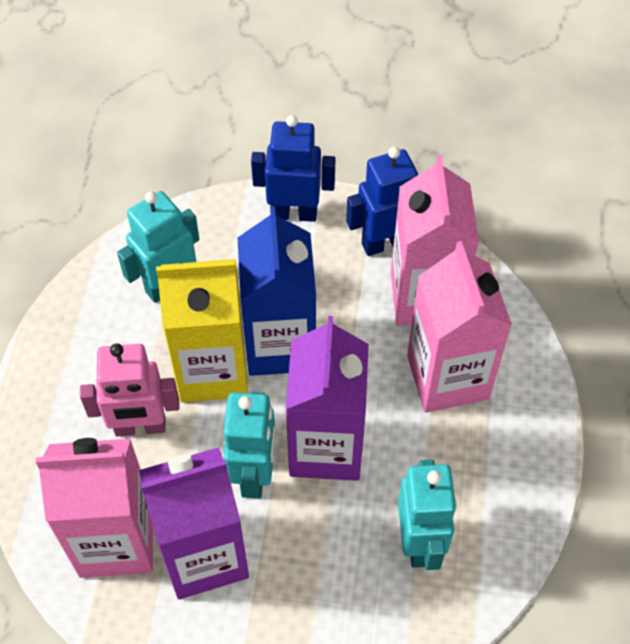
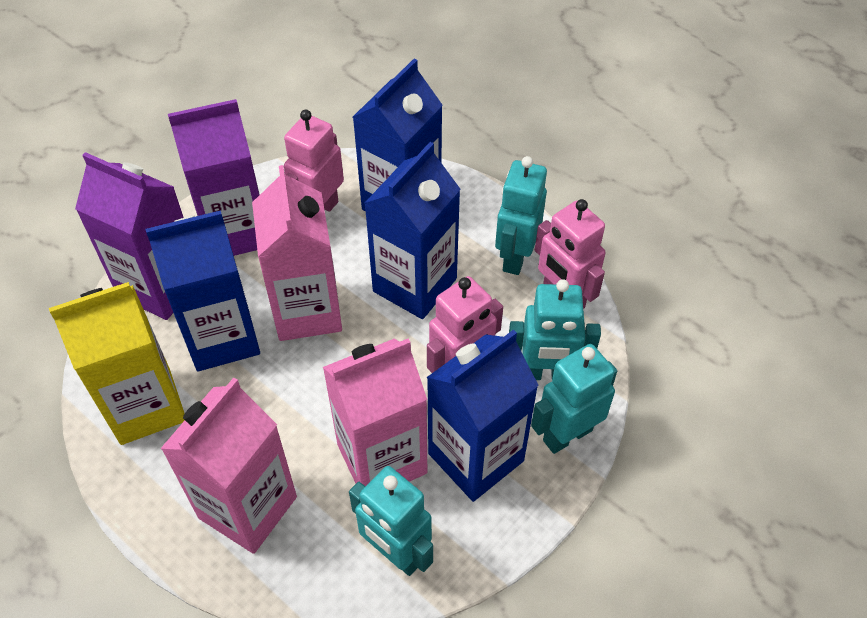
blue carton: [237,206,316,376] = 1 -> [146,210,260,371] [353,59,443,211] [364,142,460,319] [427,330,539,502] = 4
blue robot: [251,115,335,222] [346,147,418,256] = 2 -> none = 0
pink robot: [80,343,180,436] = 1 -> [284,110,344,212] [427,276,503,373] [535,199,606,309] = 3
turquoise robot: [117,191,199,303] [223,392,276,499] [398,460,457,570] = 3 -> [349,466,433,576] [495,156,547,275] [509,279,601,380] [531,344,617,454] = 4

